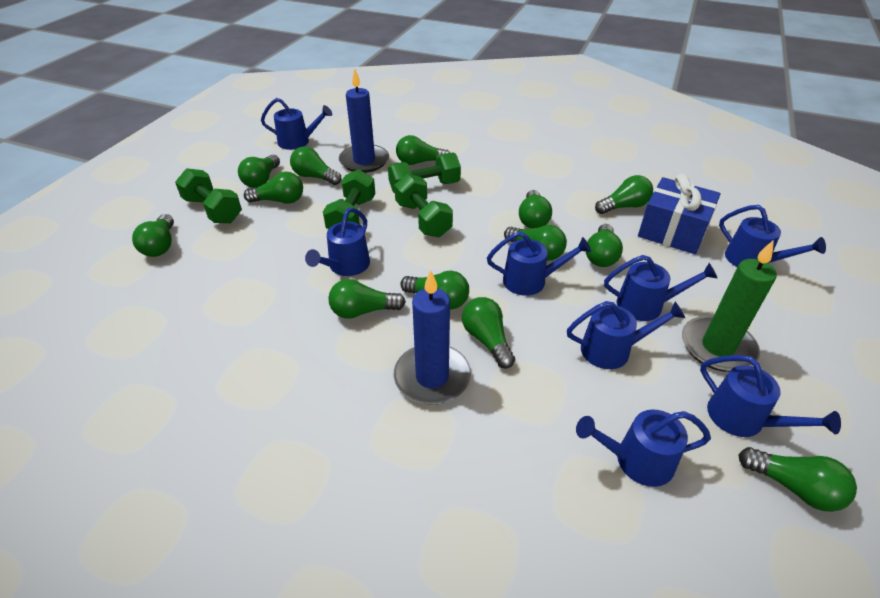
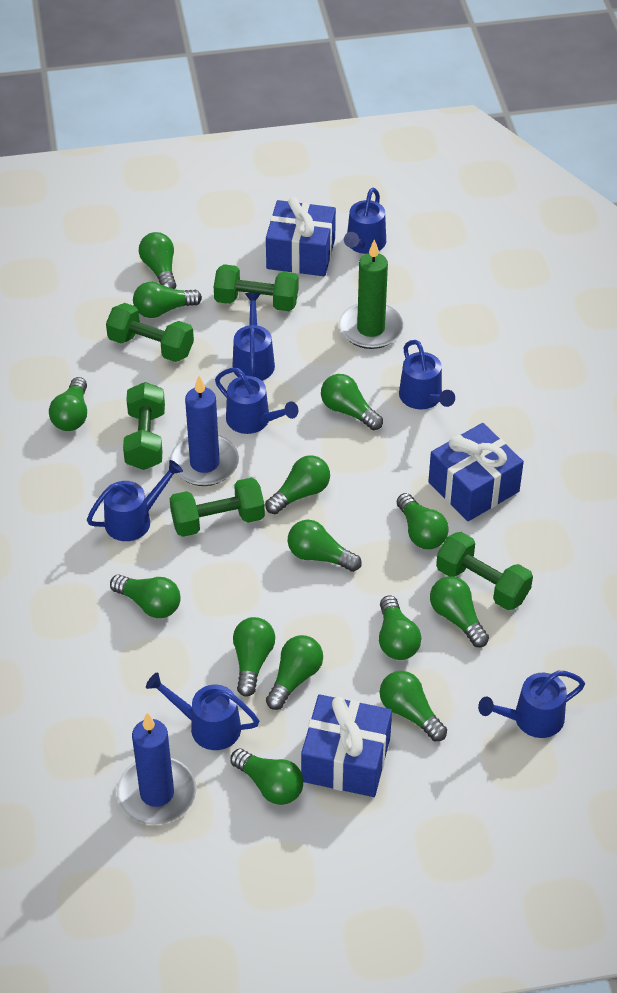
blue gift: [638,174,721,254] = 1 -> [266,197,336,276] [301,694,392,797] [428,423,524,521] = 3
blue watering can: [261,98,332,150] [305,208,370,276] [487,232,591,296] [567,301,685,369] [576,409,711,487] [604,255,718,321] [700,355,841,437] [719,205,826,267] = 8 -> [87,460,183,541] [146,672,259,750] [215,368,298,434] [232,293,275,381] [344,188,386,254] [399,340,455,410] [478,671,585,738] = 7
green dumbbell: [175,168,242,223] [323,169,375,229] [388,153,461,193] [394,174,453,237] = 4 -> [106,303,194,362] [123,382,165,470] [170,478,265,537] [214,264,299,311] [436,532,533,610] = 5
green light bulb: [132,214,174,257] [238,155,280,188] [244,172,303,204] [290,146,341,185] [328,279,406,319] [396,135,450,165] [400,270,469,310] [462,297,515,369] [504,225,567,261] [519,190,552,228] [586,224,623,267] [595,175,653,214] [738,447,857,512] = 13 -> [49,377,87,431] [110,574,181,618] [133,282,202,318] [139,232,176,289] [230,748,303,805] [233,617,275,697] [265,455,330,514] [266,635,323,710] [288,520,362,572] [321,374,383,430] [379,596,421,660] [380,671,447,741] [397,493,449,549] [430,576,489,647] = 14

